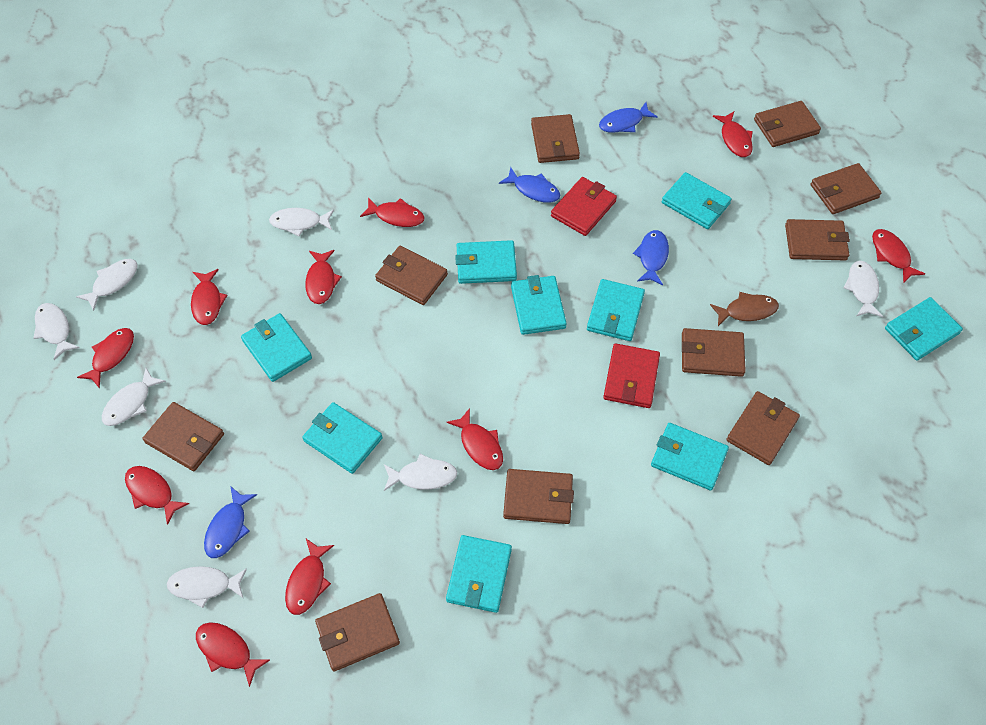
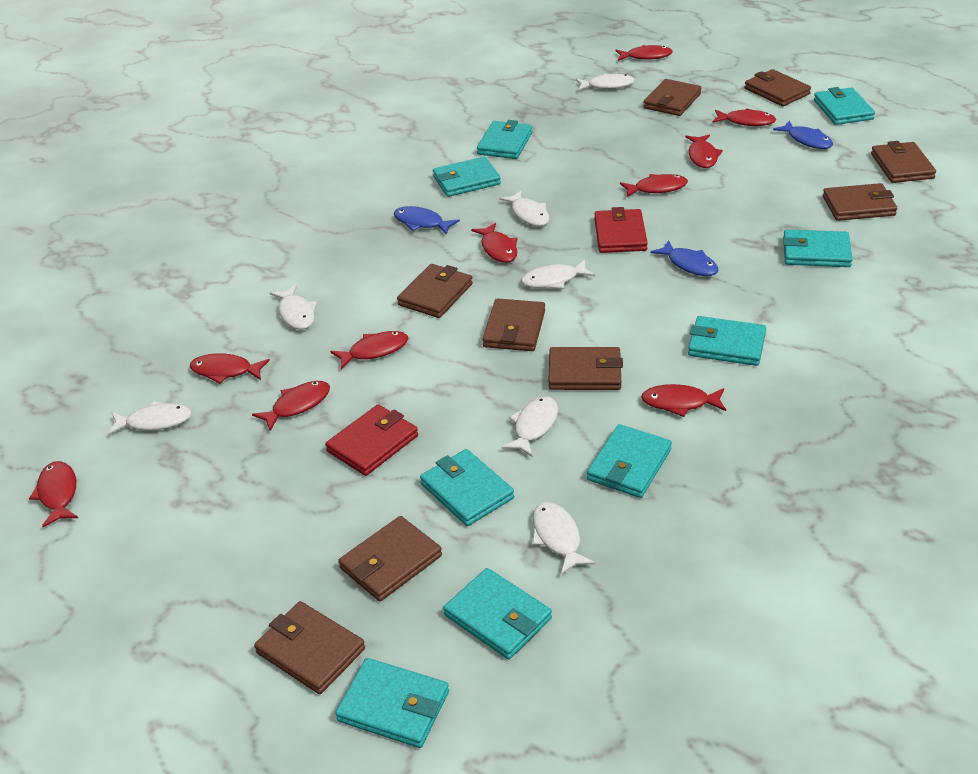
blue fish: [204,486,257,558] [499,167,560,203] [599,102,658,133] [633,230,669,285] = 4 -> [394,206,460,235] [650,240,719,276] [773,121,833,149] = 3
brown fish: [710,292,779,326] = 1 -> none = 0
brown wallet: [142,402,224,471] [315,593,400,671] [375,246,448,305] [503,469,574,524] [531,114,580,163] [682,328,746,377] [726,391,800,465] [754,101,821,147] [785,219,850,260] [811,163,882,214] = 10 -> [254,601,365,694] [338,516,442,601] [397,264,473,318] [482,298,545,351] [548,347,623,390] [643,79,701,116] [745,69,811,106] [823,183,898,221] [871,141,936,183] = 9

